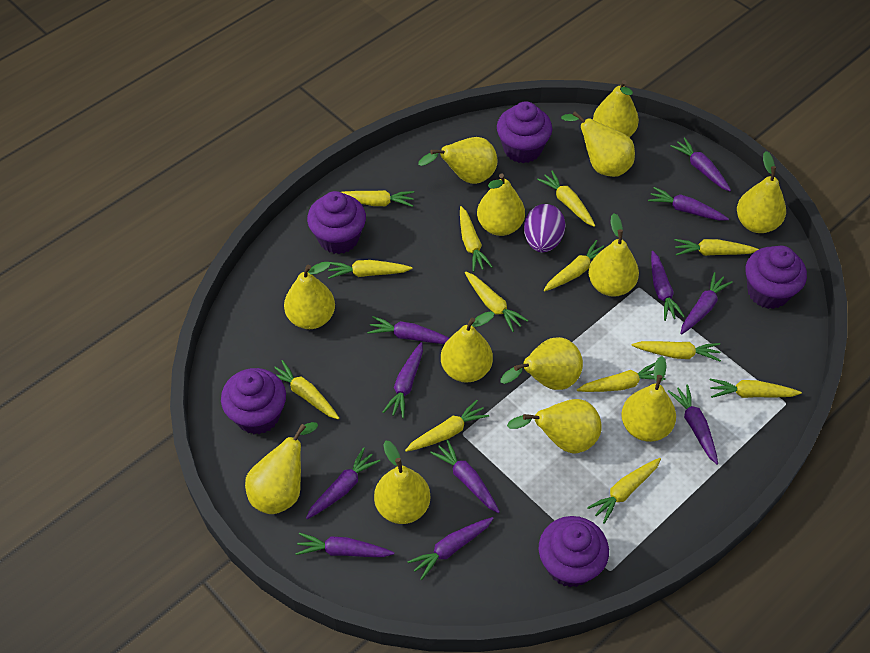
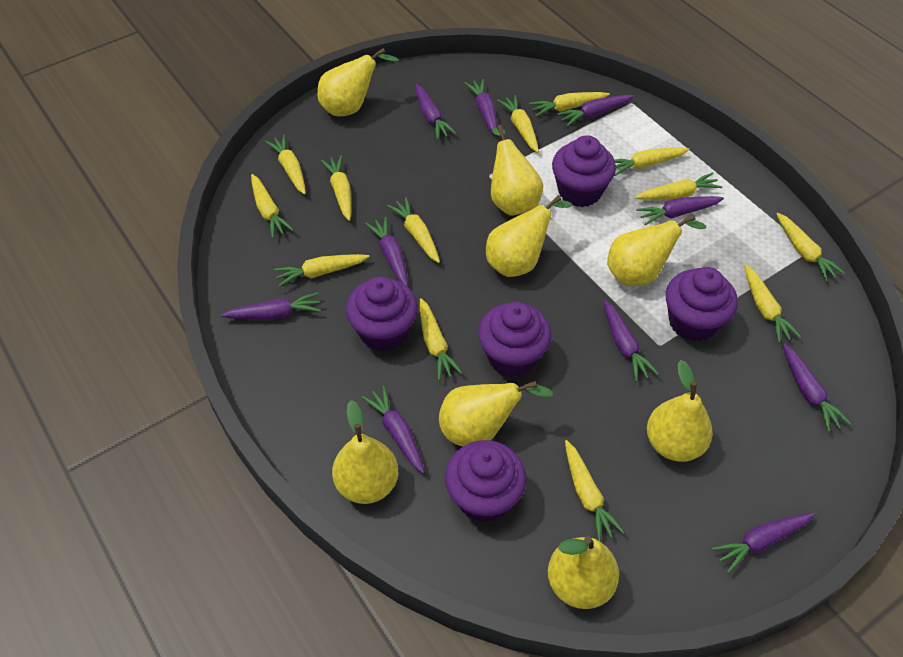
purple carrot: [295,533,394,557] [306,447,380,519] [367,316,449,344] [383,342,423,418] [407,517,494,580] [430,440,500,513] [648,187,729,221] [651,251,685,321] [668,385,718,465] [670,138,731,191] [680,272,733,335] = 11 -> [221,292,321,320] [361,386,425,474] [365,217,408,287] [415,84,456,140] [465,79,497,136] [557,95,634,127] [603,299,659,382] [636,196,724,226] [711,513,815,573] [783,344,851,432] = 10
purple egg: [524,204,566,252] = 1 -> none = 0
yellow pear: [245,422,318,514] [284,262,335,329] [374,440,430,524] [418,137,497,184] [441,311,495,383] [477,173,525,236] [501,337,583,390] [507,399,602,453] [561,111,635,177] [588,213,639,297] [593,80,639,137] [621,356,676,442] [737,151,786,233] = 13 -> [317,48,399,116] [332,400,398,504] [439,381,554,447] [486,195,572,277] [491,125,543,216] [548,536,619,609] [607,215,706,286] [647,360,713,462] = 8

